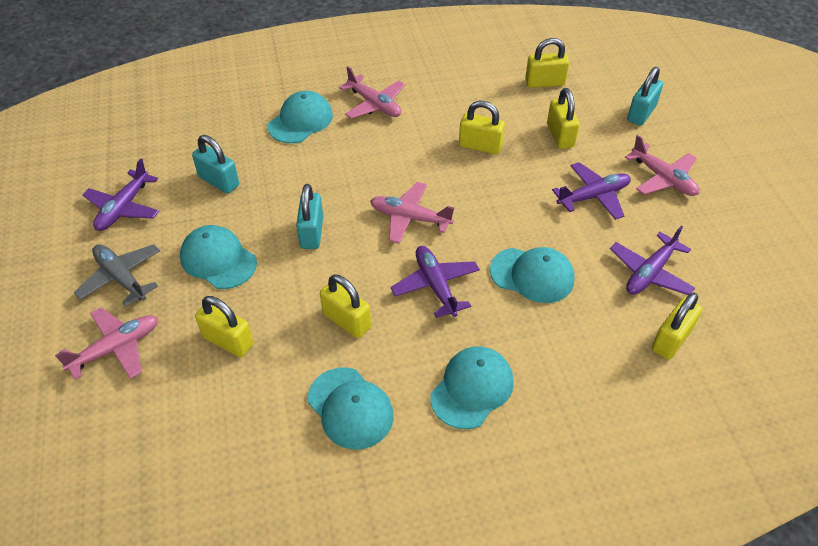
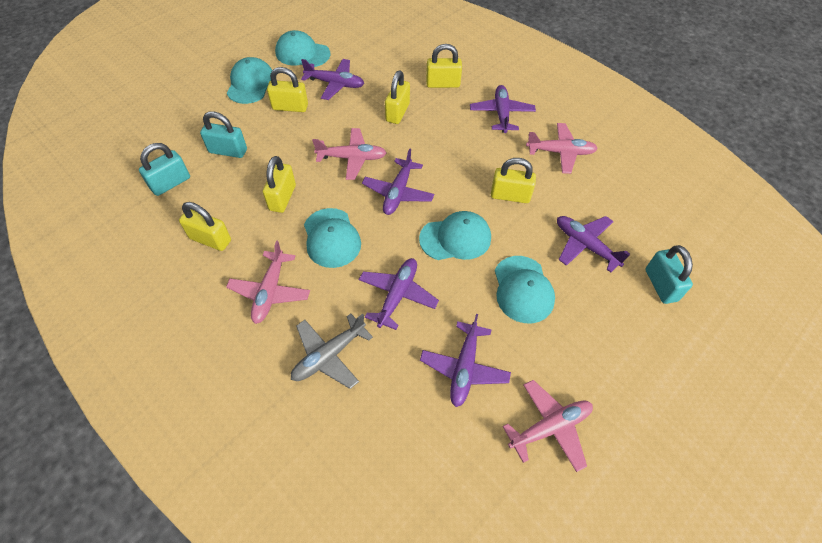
purple plane: [82,159,160,231] [391,246,480,318] [552,162,631,220] [610,225,695,295] = 4 -> [301,59,364,100] [359,258,439,330] [362,148,434,215] [420,314,511,407] [470,85,536,133] [557,216,630,273] = 6

